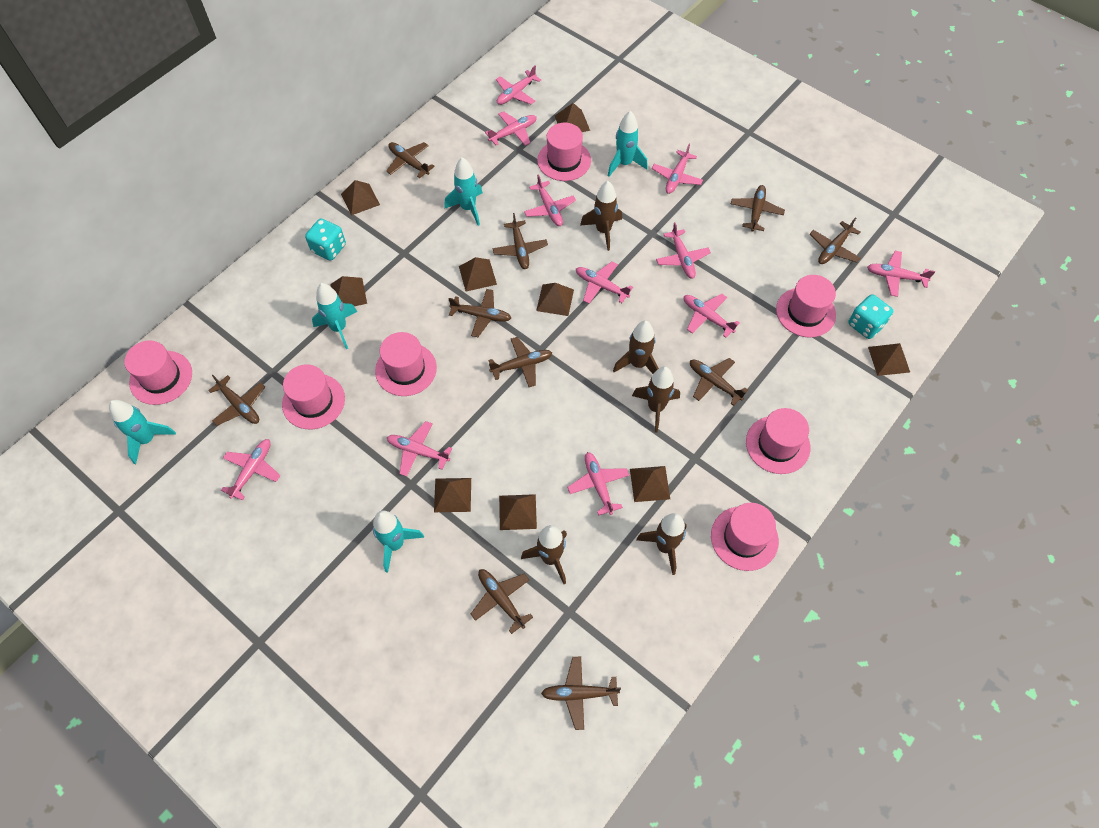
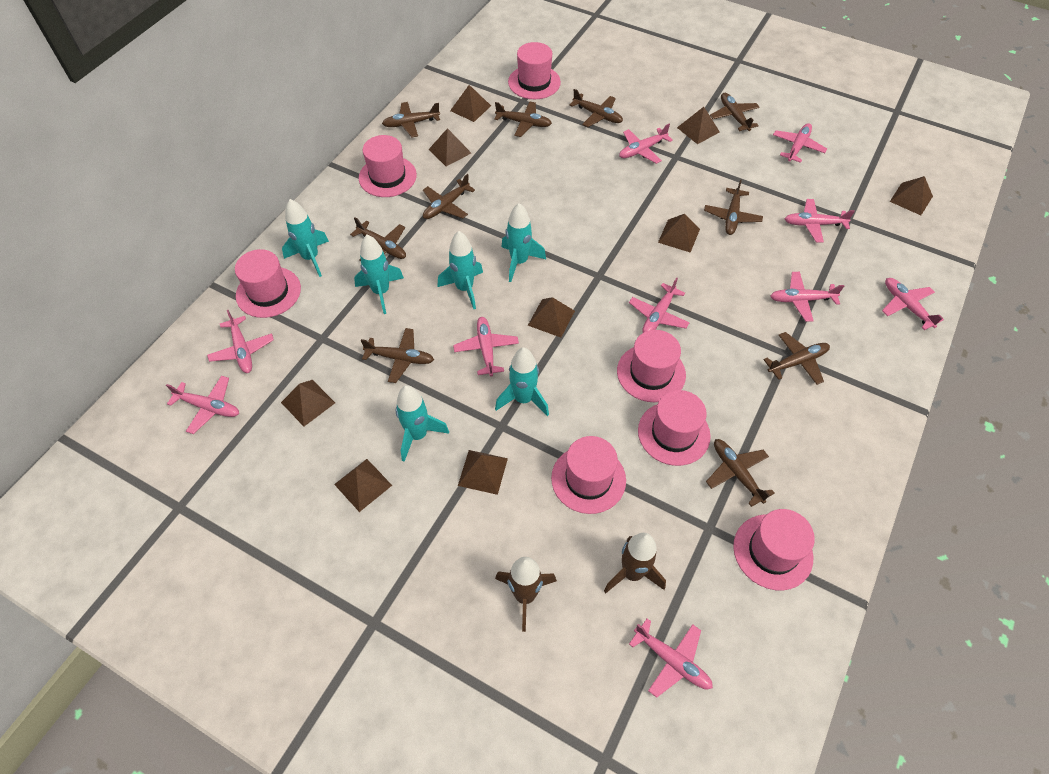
brown rocket: [521,525,567,584] [580,181,622,251] [613,320,659,374] [632,366,680,433] [636,513,687,575] = 5 -> [495,557,557,632] [604,533,666,593] = 2
pink plane: [221,439,280,500] [387,421,452,477] [485,111,537,146] [496,65,541,105] [524,174,576,226] [567,452,629,516] [576,261,633,304] [652,144,703,194] [656,222,711,279] [684,294,740,338] [867,251,935,297] = 11 -> [166,376,239,434] [207,310,274,373] [453,317,519,377] [619,124,673,164] [629,277,690,333] [629,619,713,698] [770,272,844,322] [773,123,827,163] [785,199,855,243] [882,278,944,330] = 10
turquoise dice: [305,218,346,261] [848,294,893,339] = 2 -> none = 0
turquoise rocket: [109,400,176,464] [312,283,357,349] [373,511,424,573] [444,157,483,226] [608,111,648,177] = 5 -> [282,199,329,277] [354,235,404,314] [396,385,449,462] [437,231,483,309] [495,347,549,416] [502,203,546,282] = 6

